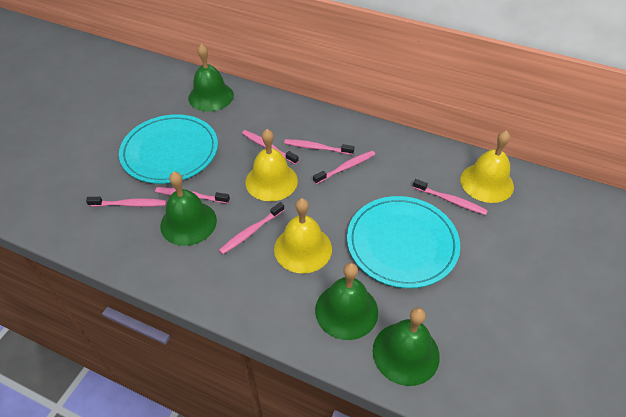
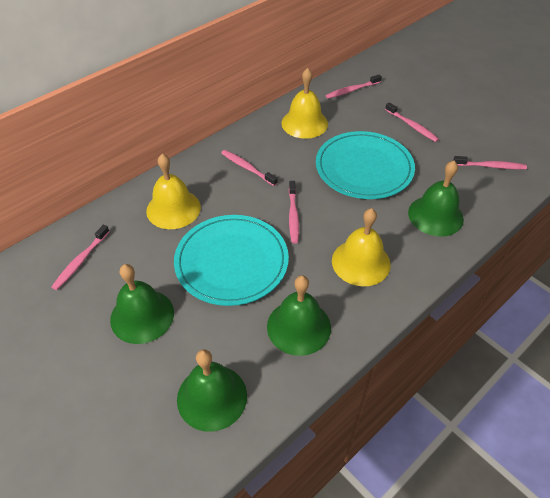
pink toothbrush: [86,197,167,207] [155,187,230,204] [219,202,284,255] [242,130,299,165] [284,139,354,155] [313,151,375,184] [413,179,488,215] = 7 -> [52,225,110,290] [221,150,278,186] [289,181,299,244] [325,74,382,99] [385,102,439,142] [453,156,527,169] = 6

